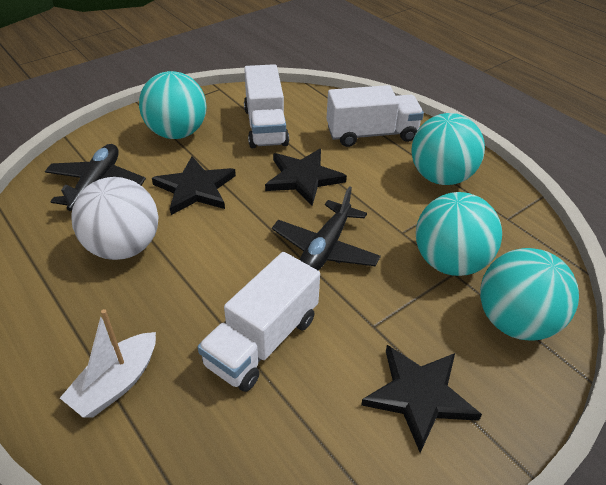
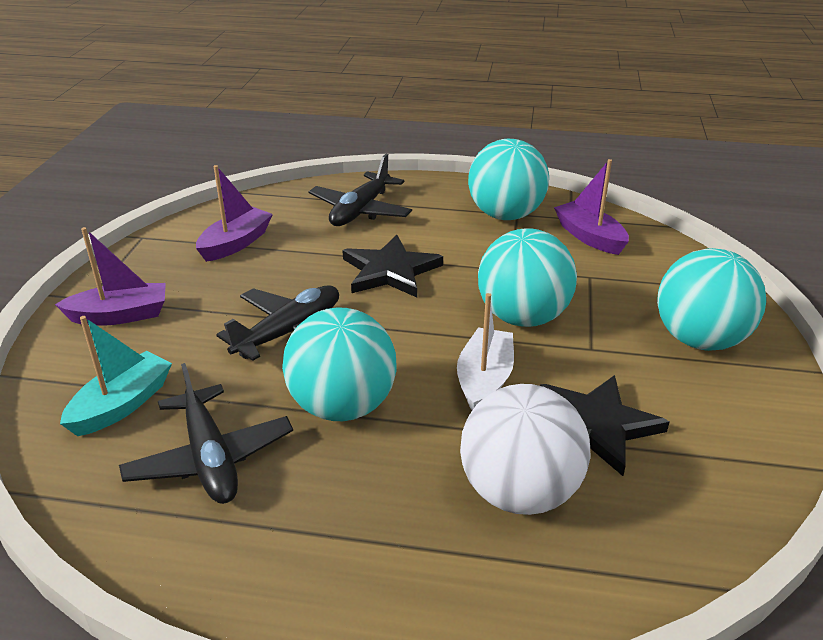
black plane: [45,144,146,211] [272,186,381,271] = 2 -> [119,363,293,504] [216,285,339,361] [309,154,412,226] = 3
black star: [152,156,236,215] [265,149,347,206] [361,345,482,453] = 3 -> [342,235,443,297] [540,375,669,476] = 2
purple boat: none = 0 -> [55,227,166,325] [196,165,273,262] [554,159,629,255] = 3
turquoise boat: none = 0 -> [60,316,172,436] = 1
white truck: [198,252,320,392] [244,64,289,148] [326,85,424,147] = 3 -> none = 0

